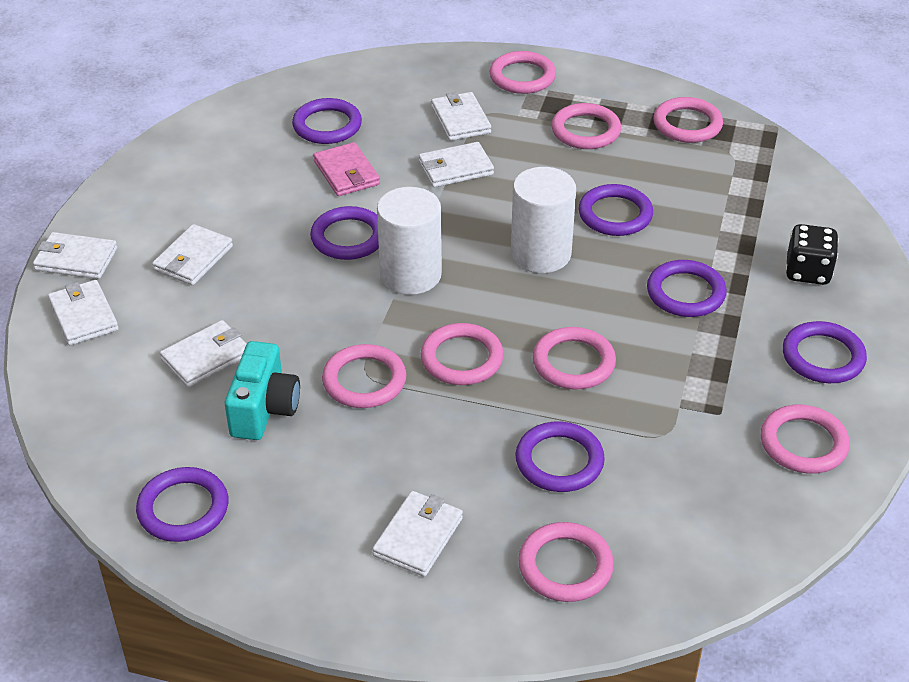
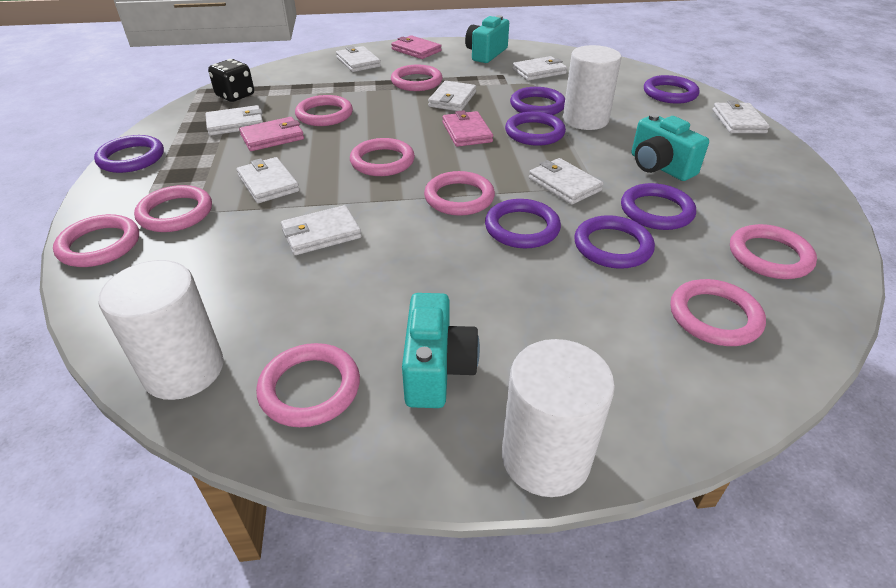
pink ring: [322,344,407,408] [421,323,504,385] [489,51,556,94] [518,522,614,602] [533,327,616,389] [551,103,621,149] [653,97,723,143] [761,405,850,474] = 8 -> [53,214,139,267] [134,185,212,232] [256,343,360,427] [295,95,353,126] [350,138,415,176] [391,64,443,91] [424,171,495,216] [670,279,766,346] [730,224,817,279] = 9
pink wallet: [313,142,380,196] = 1 -> [239,117,304,151] [391,35,442,59] [442,110,493,147] = 3
turquoise camera: [225,341,300,440] = 1 -> [402,293,480,408] [465,15,509,63] [631,113,709,181] = 3
white cylinder: [377,187,442,295] [511,167,576,273] = 2 -> [99,260,224,400] [502,339,615,497] [563,45,621,130] = 3
white wallet: [33,232,117,279] [48,280,119,345] [152,224,233,285] [160,320,247,388] [372,491,463,577] [419,142,494,187] [431,92,491,141] = 7 -> [205,105,263,136] [237,157,299,203] [281,205,362,255] [336,46,381,72] [428,81,476,111] [512,56,567,81] [529,158,603,205] [713,100,770,133] = 8

